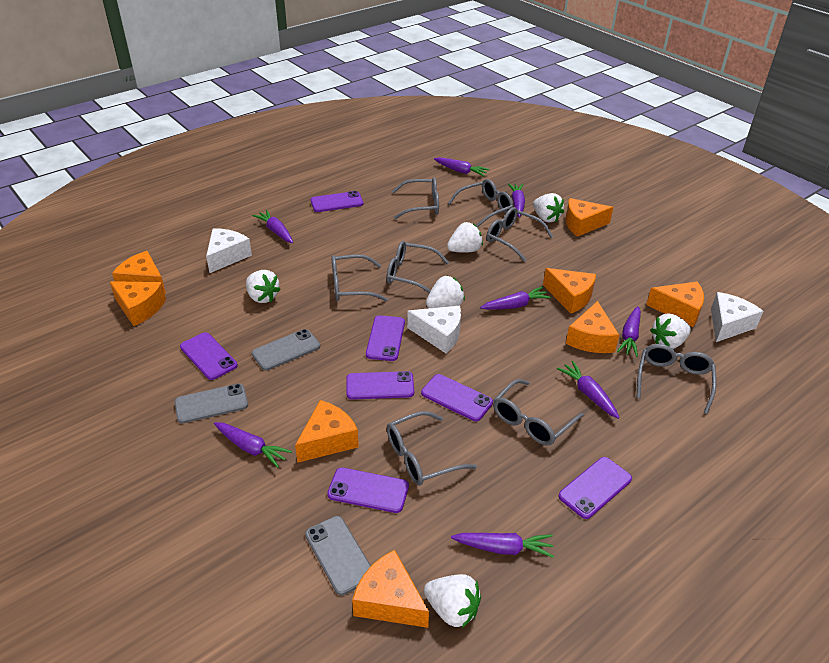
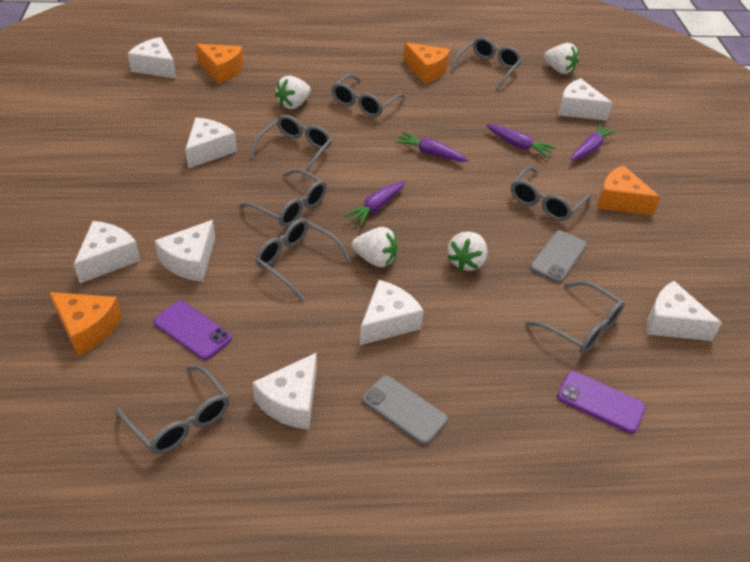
grey phone: [175,383,248,423] [252,329,320,371] [305,516,371,595] = 3 -> [362,375,448,445] [530,230,587,283] = 2
orange cheese: [110,281,166,326] [112,251,166,294] [295,400,359,463] [352,550,429,628] [543,268,596,314] [566,198,613,237] [566,301,619,353] [646,281,704,327] = 8 -> [49,292,122,356] [195,44,244,84] [403,43,450,83] [597,165,660,215] = 4
purple carrot: [214,422,292,468] [253,210,293,243] [434,157,490,177] [451,533,554,558] [480,286,551,310] [508,183,525,218] [557,361,620,419] [617,306,641,357] = 8 -> [344,181,405,226] [395,132,468,162] [486,124,556,158] [571,124,616,161] = 4
purple phone: [180,332,238,380] [311,191,363,212] [327,467,409,513] [346,371,414,400] [366,315,405,361] [421,374,493,421] [558,457,632,519] = 7 -> [153,301,232,360] [557,371,646,433] = 2
white cheese: [206,228,252,273] [407,306,461,353] [711,292,763,342] = 3 -> [74,221,141,283] [127,37,176,78] [154,220,215,282] [185,117,237,168] [253,353,317,430] [360,280,424,345] [558,78,612,120] [646,281,722,341] = 8
white strawberry: [246,270,281,303] [424,574,481,628] [426,276,465,308] [447,222,483,253] [533,193,564,223] [650,313,691,349] = 6 -> [275,76,311,109] [352,227,398,267] [447,232,488,271] [544,43,579,74] = 4

